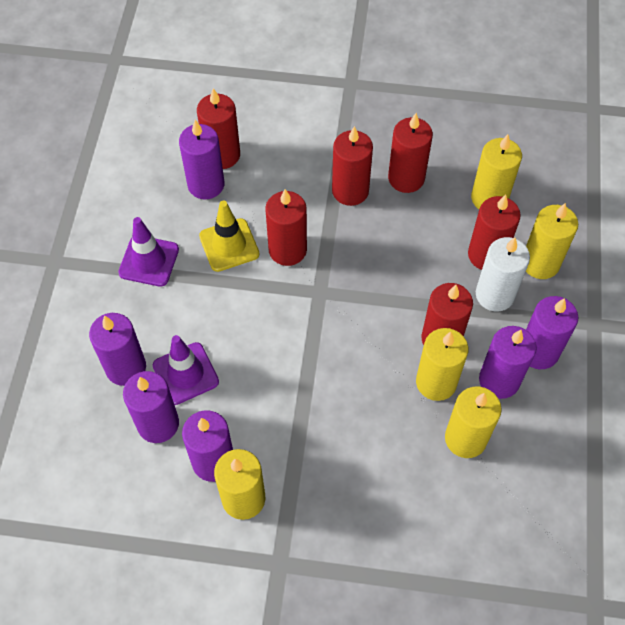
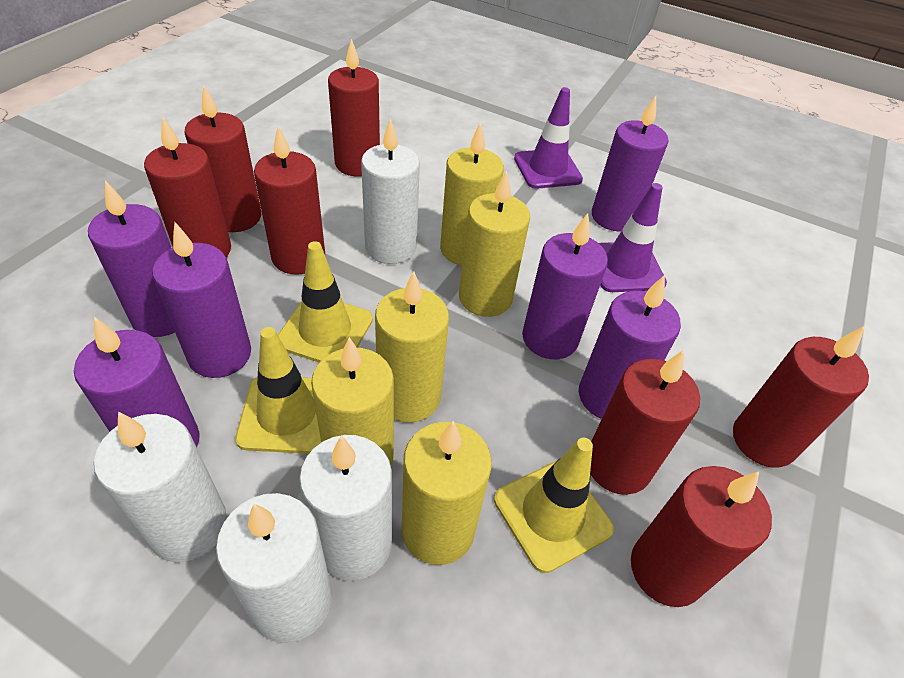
red candle: [197,88,240,169] [265,189,307,266] [332,126,373,206] [388,113,433,193] [421,283,473,345] [468,194,521,270] = 6 -> [144,116,231,257] [185,86,261,232] [254,126,325,275] [328,39,380,177] [590,350,700,495] [631,466,772,607] [733,326,869,468] = 7
white candle: [476,237,530,311] = 1 -> [94,412,227,562] [216,493,332,643] [299,435,392,581] [361,118,420,264] = 4
yellow traffic cone: [199,201,260,272] = 1 -> [235,327,321,454] [278,241,373,363] [494,438,614,573] = 3

